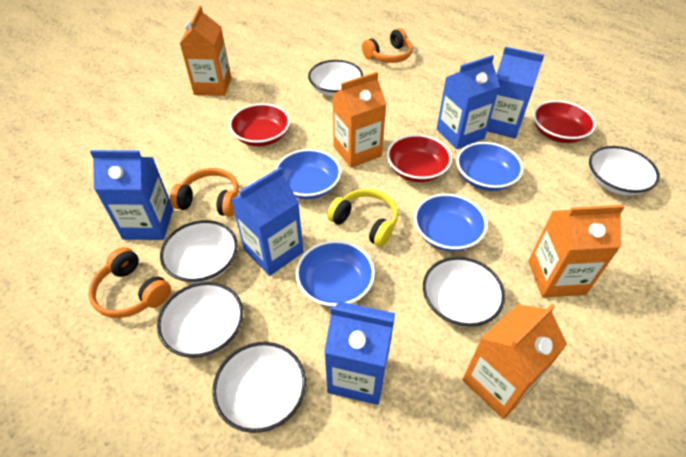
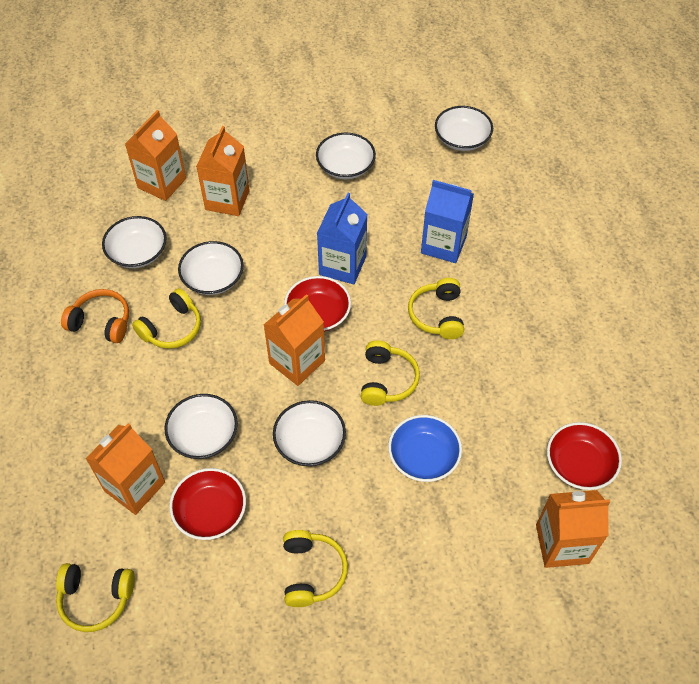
blue bowl: [275,149,341,199] [296,240,375,307] [414,194,487,251] [456,142,523,191] = 4 -> [388,415,462,482] = 1
blue carton: [90,150,173,240] [231,167,303,276] [324,301,395,405] [437,55,500,149] [487,47,544,138] = 5 -> [317,193,368,285] [421,180,474,263] = 2
orange carton: [180,6,231,96] [332,72,386,168] [462,304,567,419] [528,205,625,298] = 4 -> [85,423,165,515] [125,110,186,201] [196,126,250,216] [264,294,325,386] [536,490,610,568] = 5
orange headphones: [88,247,171,318] [170,168,239,217] [362,28,413,63] = 3 -> [61,289,129,343] = 1
yellow headphones: [327,189,398,247] = 1 -> [56,563,135,632] [132,288,201,349] [283,530,348,607] [360,340,420,406] [408,278,464,339] = 5

